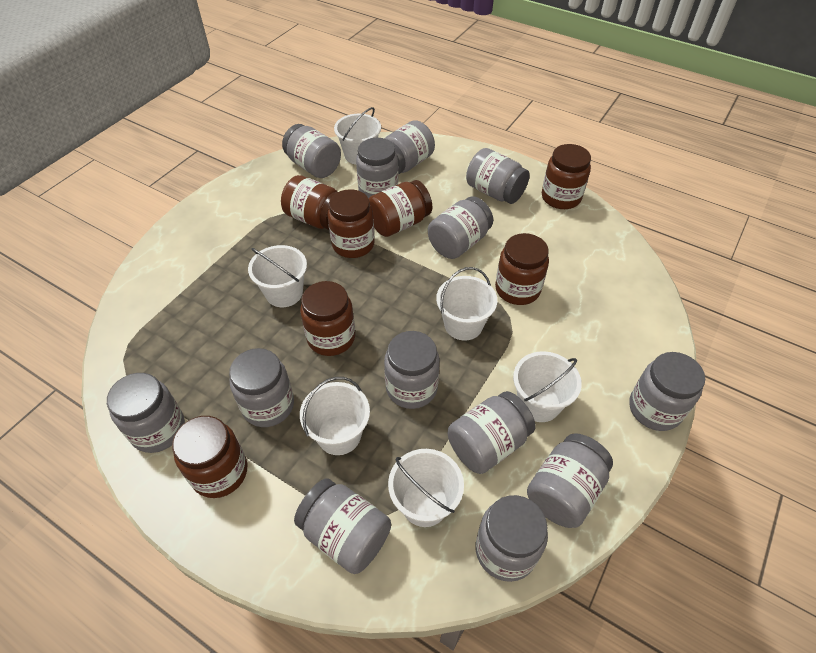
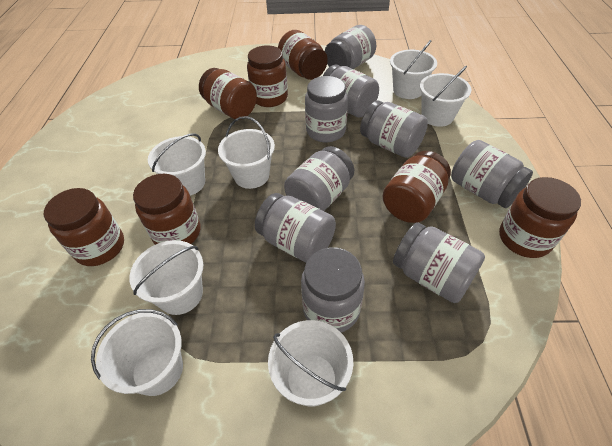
grey jar: [107,373,185,453] [229,348,294,427] [282,124,341,178] [294,478,391,574] [356,138,399,198] [384,331,440,409] [385,120,435,175] [428,197,493,259] [447,391,535,474] [466,148,530,204] [476,495,548,582] [527,433,613,528] [629,352,705,431] = 13 -> [255,193,336,263] [284,146,354,211] [301,247,365,332] [305,76,348,142] [323,65,379,117] [325,25,376,69] [360,100,428,158] [393,223,485,303] [451,140,533,208] = 9
white bucket: [248,245,307,307] [300,377,370,455] [334,107,381,165] [388,449,464,527] [436,267,497,341] [513,351,582,422] = 6 -> [91,309,183,396] [129,240,203,315] [148,133,206,195] [218,116,275,189] [268,320,353,407] [390,40,437,99] [420,66,472,127] = 7

